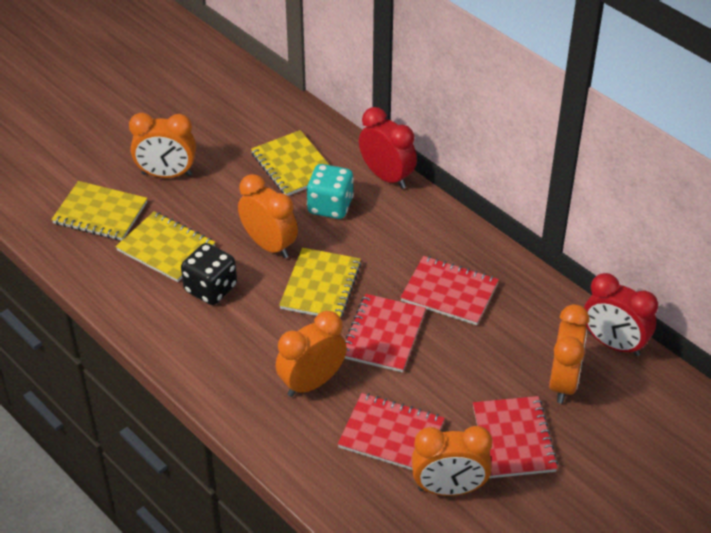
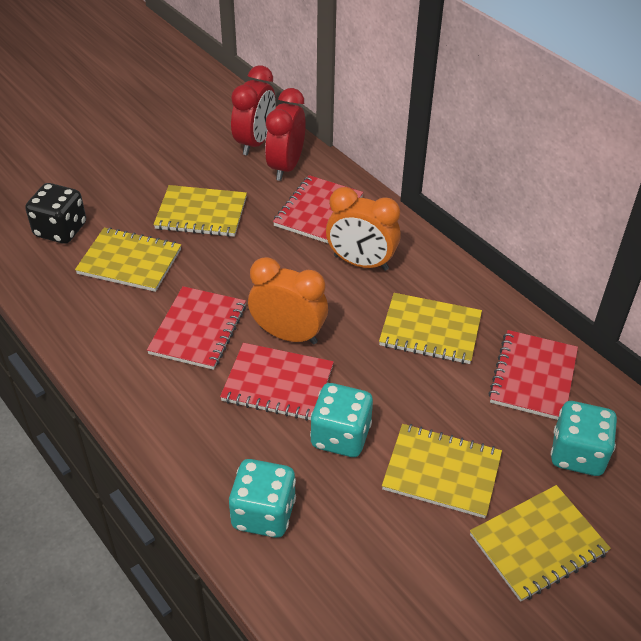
orange clock: [129,113,196,178] [238,174,298,258] [275,311,347,397] [412,426,492,496] [549,304,590,403] = 5 -> [248,257,328,345] [326,187,401,271] = 2
turquoise dice: [307,164,354,219] = 1 -> [229,459,296,538] [310,383,373,457] [551,401,617,476] = 3
yellow notebook: [51,181,147,241] [115,211,215,282] [251,130,329,196] [279,248,361,318] = 4 -> [75,227,181,292] [153,185,247,237] [379,293,482,364] [382,424,502,518] [470,485,611,602] = 5

